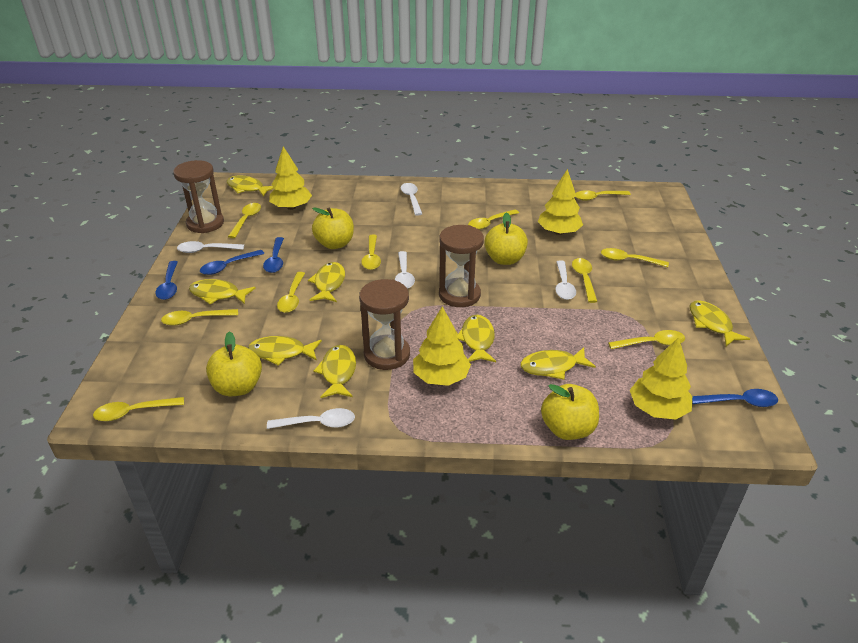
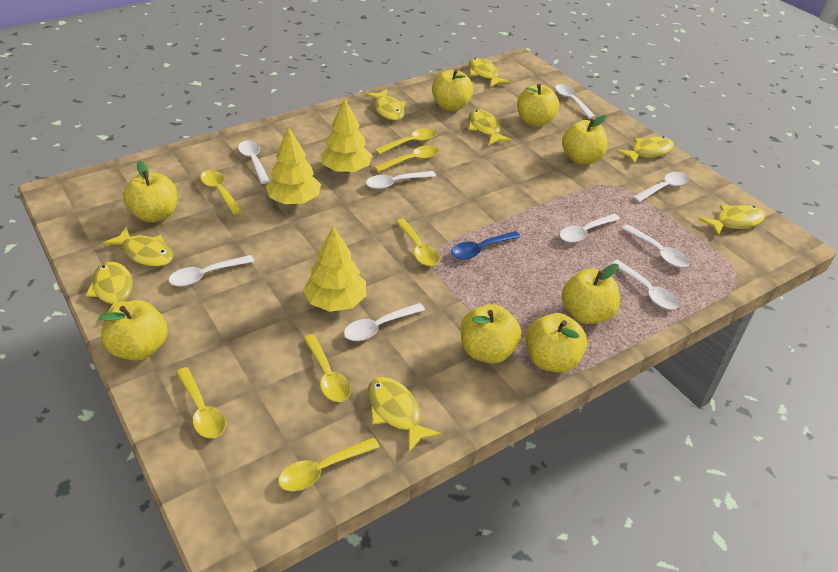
blue spoon: [155,261,178,300] [200,250,264,275] [263,237,284,273] [692,389,778,407] = 4 -> [451,231,521,260] = 1
brown hourglass: [173,160,224,233] [359,279,410,370] [439,225,484,307] = 3 -> none = 0
white spoon: [177,241,244,253] [267,408,355,429] [395,251,415,289] [401,183,422,216] [555,260,576,300] = 5 -> [168,255,254,287] [238,140,270,184] [344,303,425,341] [366,171,436,189] [555,84,596,119] [559,214,620,243] [611,260,679,310] [621,224,689,267] [633,172,689,202] = 9
yellow apple: [206,331,262,396] [312,207,354,249] [484,212,528,265] [541,384,599,440] = 4 -> [99,300,168,361] [123,160,177,222] [432,69,473,111] [461,304,521,364] [517,84,559,127] [525,313,587,373] [561,264,620,324] [562,115,608,164] = 8
yellow spoon: [93,397,184,421] [161,309,238,326] [228,203,261,238] [277,272,305,313] [361,235,381,270] [468,209,519,230] [572,258,598,303] [575,190,631,201] [601,248,669,267] [608,330,685,349] = 10 -> [176,367,226,439] [200,170,243,215] [278,437,380,491] [303,334,351,402] [374,145,439,172] [375,128,436,154] [395,218,440,266] = 7
yellow tree: [269,146,312,210] [413,306,471,386] [538,169,583,235] [630,337,692,419] = 4 -> [266,127,321,204] [303,226,366,312] [320,99,372,173] = 3

